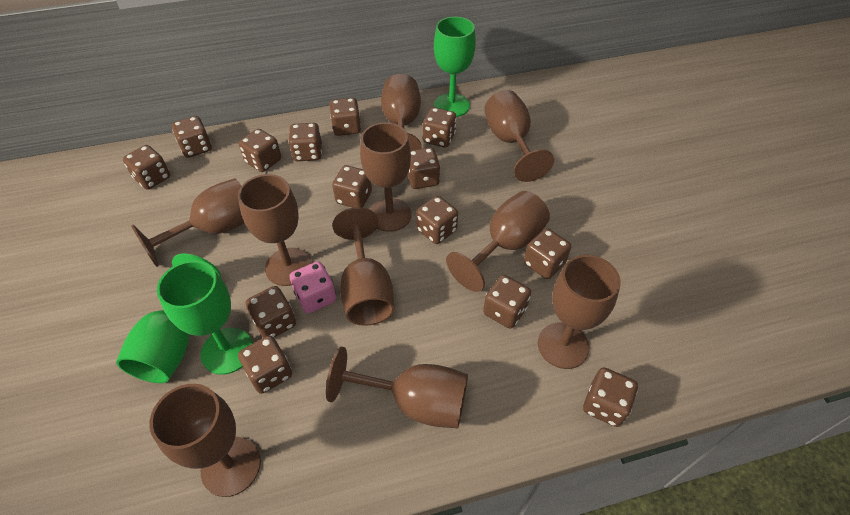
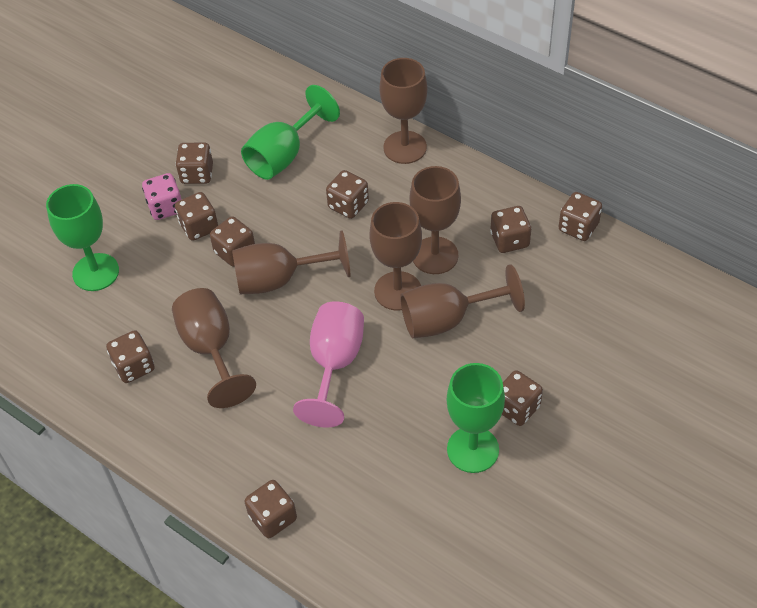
brown dice: [123,145,170,190] [172,116,212,158] [238,335,292,394] [239,129,281,172] [246,286,296,338] [289,123,322,161] [330,98,361,136] [332,165,372,208] [407,147,440,189] [416,196,458,244] [423,107,456,148] [483,275,531,329] [524,228,571,279] [583,367,638,427] = 14 -> [106,330,155,383] [175,192,218,241] [176,142,213,184] [210,216,255,267] [245,480,297,538] [326,170,369,219] [490,206,531,253] [502,370,543,426] [559,192,602,241] = 9
brown goblet: [131,178,244,267] [149,384,261,497] [238,174,312,286] [326,347,468,428] [333,207,394,326] [360,122,412,232] [381,74,422,150] [446,191,550,292] [484,90,554,182] [538,255,621,369] = 10 -> [172,288,256,408] [232,231,350,294] [369,202,422,311] [379,58,427,164] [400,264,525,338] [410,166,461,274] = 6
pink goblet: none = 0 -> [293,301,364,427] = 1

